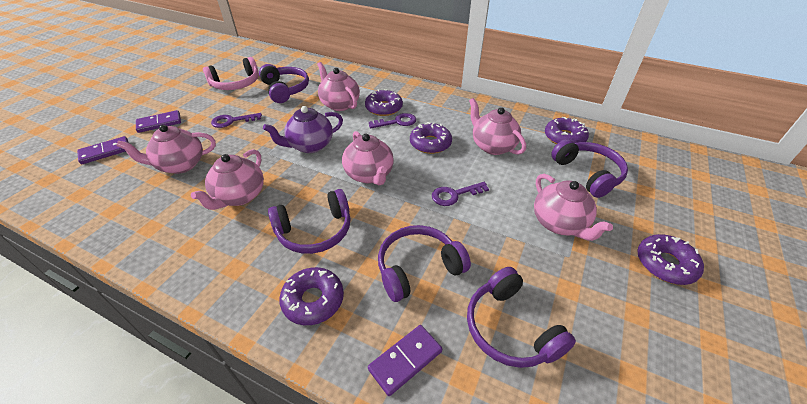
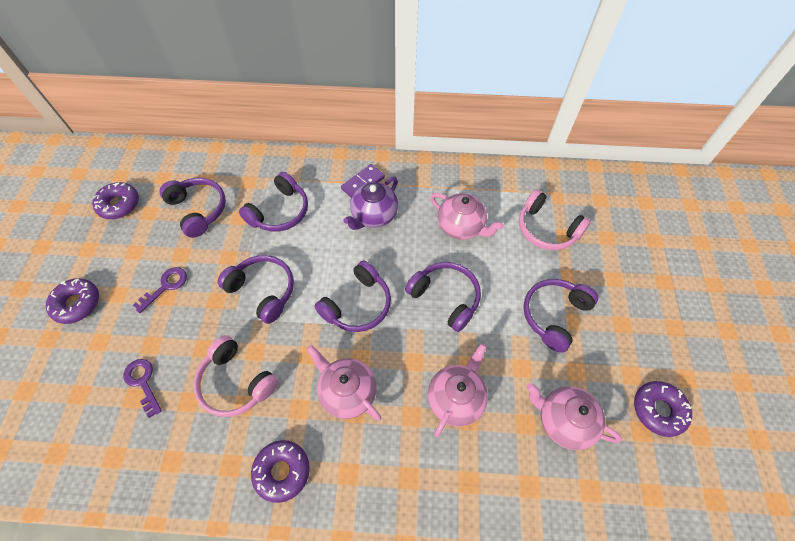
pink headphones: [203,57,259,90] = 1 -> [193,335,279,417] [519,189,591,250] = 2
pink teapot: [117,125,216,174] [191,149,264,210] [317,62,360,111] [342,131,394,185] [469,98,526,155] [534,174,613,241] = 6 -> [307,345,381,421] [428,344,488,437] [430,193,504,240] [527,383,622,450] = 4
purple domino: [77,136,128,164] [136,110,181,133] [368,325,442,396] = 3 -> [341,164,385,197] = 1
purple donut: [279,267,344,325] [365,89,403,116] [410,122,452,154] [545,117,589,145] [637,234,704,285] = 5 -> [46,278,99,324] [92,182,139,219] [251,440,310,503] [634,381,692,437] = 4
purple headphones: [259,64,309,103] [268,189,351,254] [378,225,471,302] [467,267,576,368] [551,139,628,198] = 5 -> [160,178,226,238] [217,255,294,324] [239,172,308,232] [315,260,391,332] [405,262,481,332] [523,279,598,353] = 6
purple key: [211,113,262,128] [369,113,416,129] [432,182,489,206] = 3 -> [123,359,162,418] [133,267,187,313] = 2

